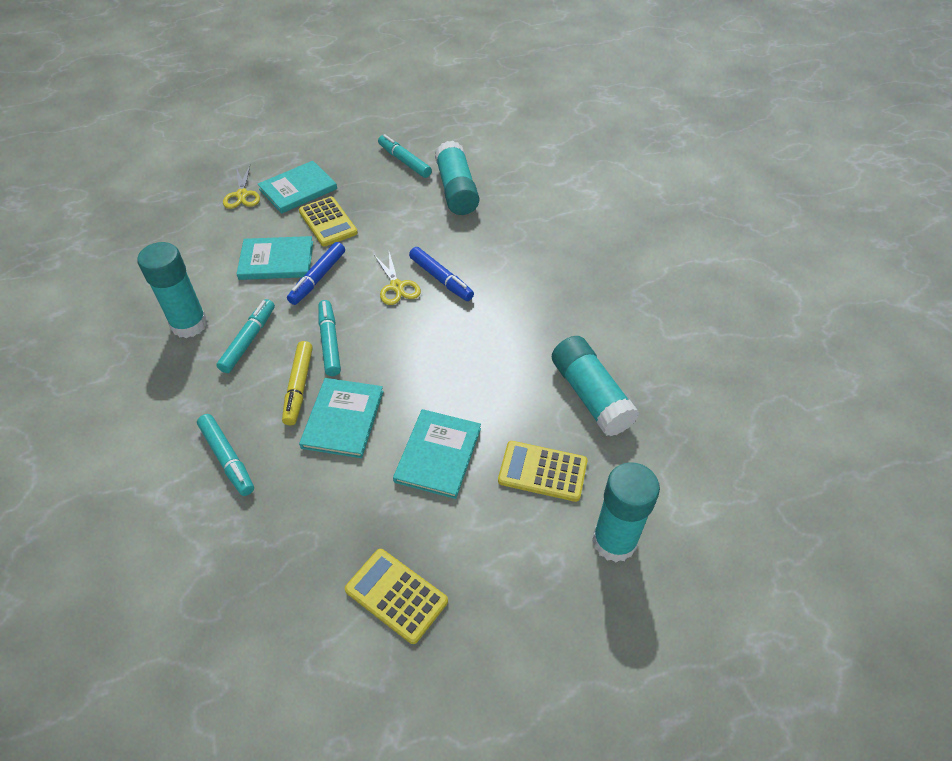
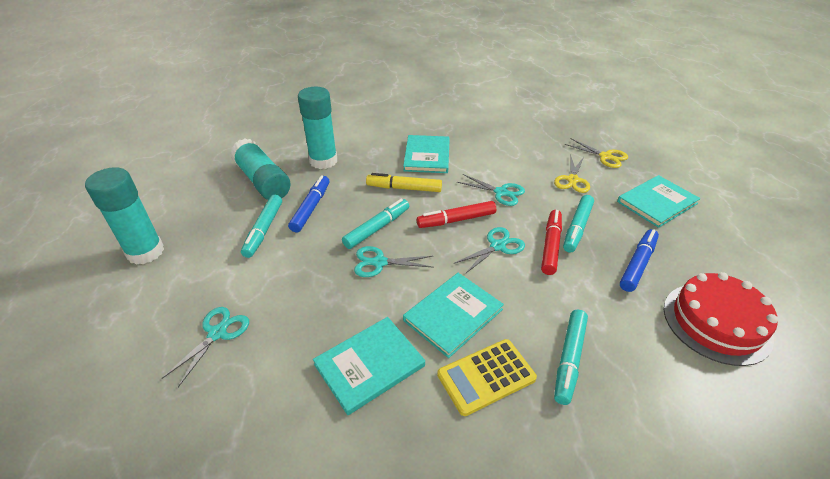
red cake: none = 0 -> [664,272,778,366] = 1
red marker: none = 0 -> [417,201,496,228] [541,210,562,275] = 2
turquoise glue stick: [137,242,207,338] [435,141,479,215] [552,336,639,436] [592,462,660,562] = 4 -> [85,167,164,265] [230,138,290,200] [298,87,337,169] = 3
turquoise scissors: none = 0 -> [162,307,249,387] [354,246,434,277] [455,227,525,274] [457,174,525,206] = 4
yellow calculator: [299,197,358,247] [345,549,448,644] [498,441,587,502] = 3 -> [437,339,537,416] = 1

